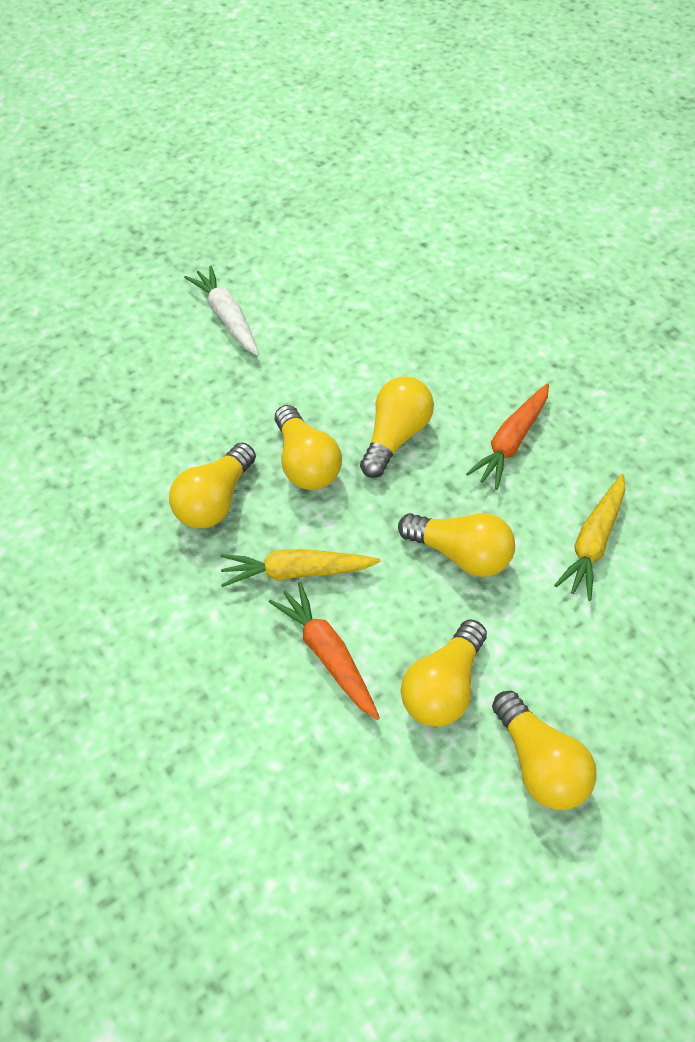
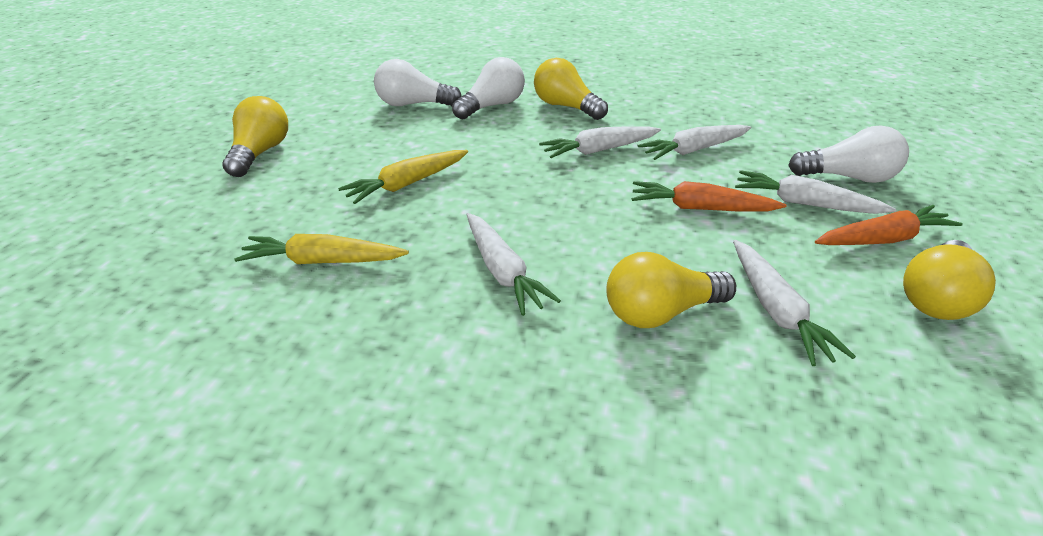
white carrot: [184,266,259,356] = 1 -> [466,213,561,316] [539,126,661,158] [637,125,751,160] [733,240,856,366] [735,170,896,214] = 5
white light bulb: none = 0 -> [374,59,462,106] [452,57,525,119] [788,125,909,183] = 3
yellow light bulb: [169,442,256,528] [275,405,342,490] [360,376,434,478] [398,513,515,577] [401,620,487,727] [492,691,597,810] = 6 -> [222,96,288,177] [534,58,608,120] [606,252,736,328] [903,240,996,320] = 4

